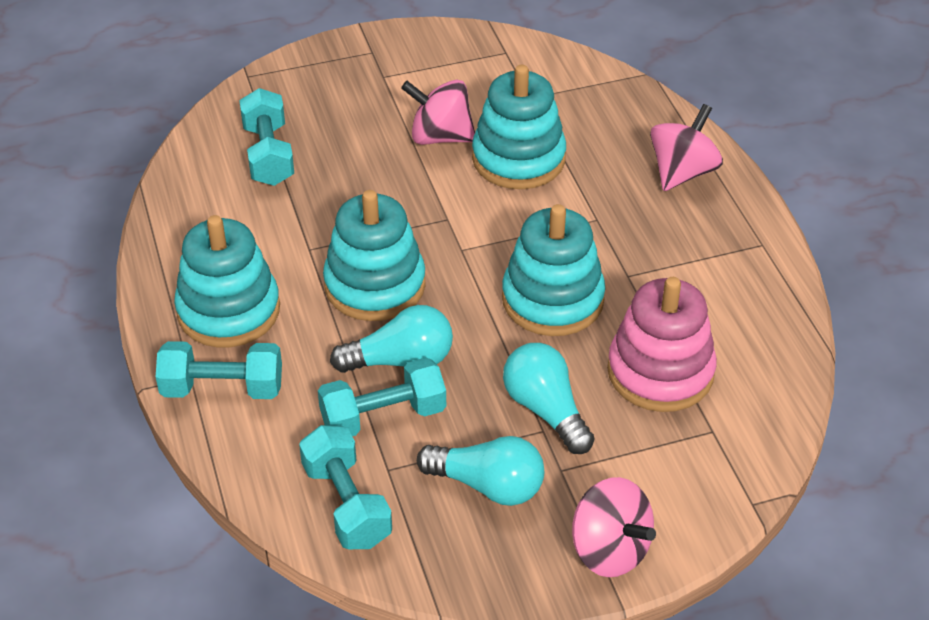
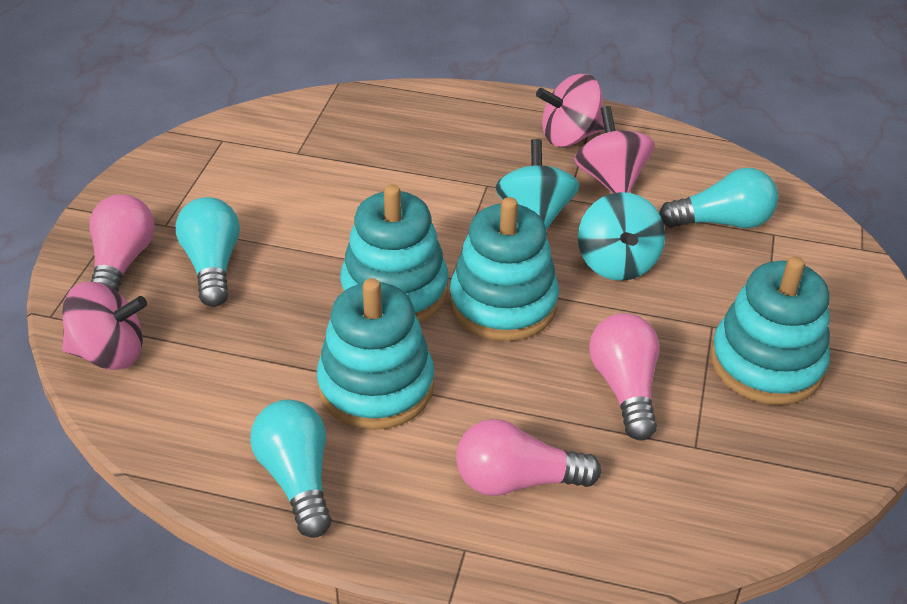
pink light bulb: none = 0 -> [89,194,155,292] [456,419,601,496] [589,313,660,440] = 3
pink stacking toy: [607,277,717,412] = 1 -> none = 0
turquoise dumbbell: [156,341,282,399] [239,88,294,186] [299,425,392,549] [318,357,446,436] = 4 -> none = 0
turquoise spinning top: none = 0 -> [495,139,580,230] [578,192,665,281] = 2

